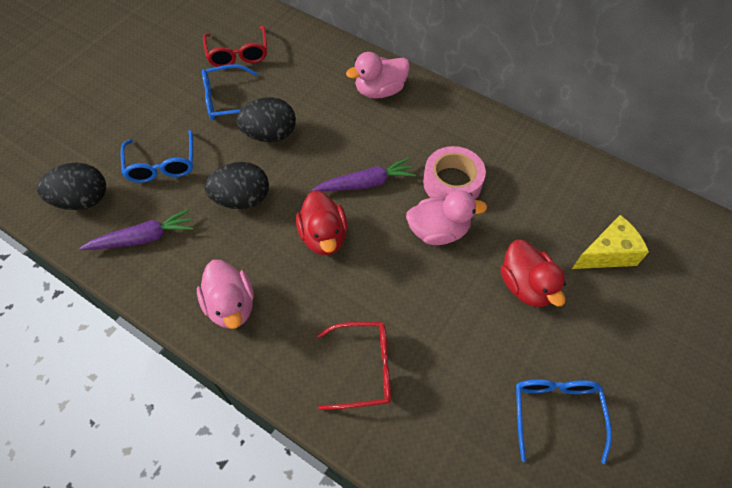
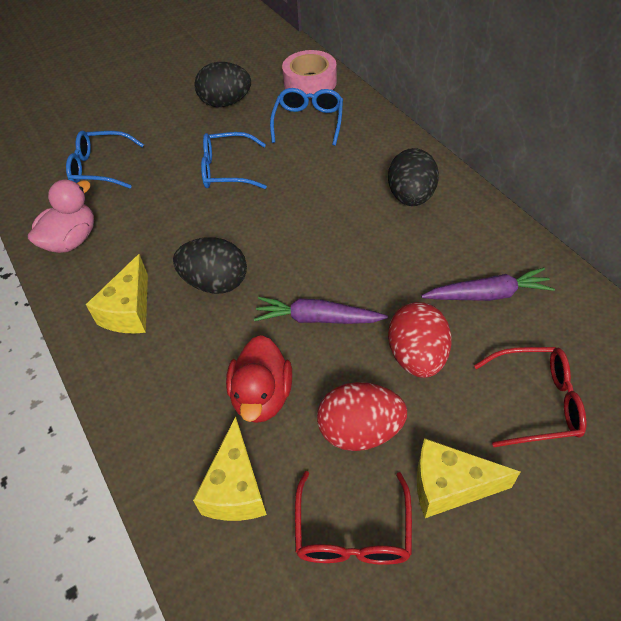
pink duck: [197,260,254,329] [346,52,410,99] [406,190,487,245] = 3 -> [28,180,94,253] = 1
red duck: [296,190,348,255] [501,240,566,307] = 2 -> [226,335,292,423] = 1
red egg: none = 0 -> [317,382,407,451] [388,302,451,378] = 2
yellow cheese: [572,215,649,269] = 1 -> [86,254,148,334] [193,416,267,521] [417,438,520,518] = 3

